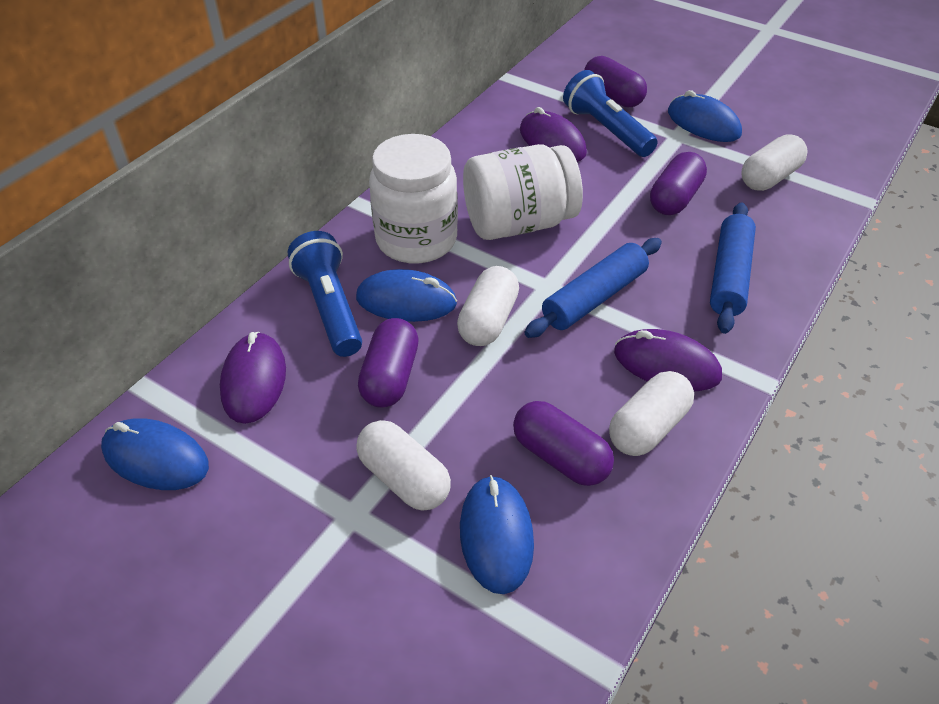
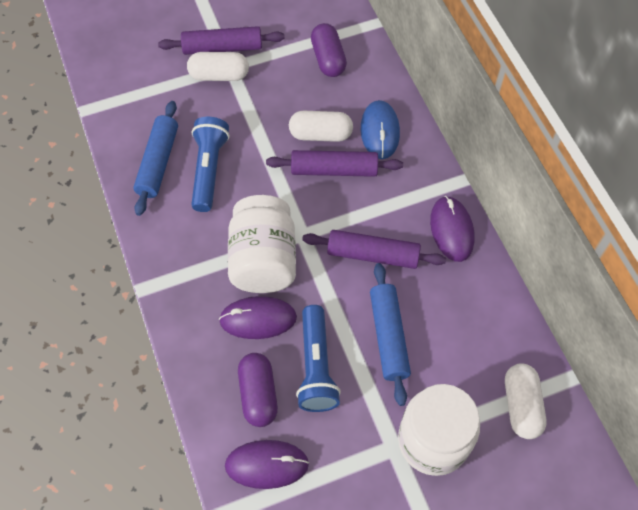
blue mouse: [101,418,209,490] [356,269,457,322] [460,475,534,594] [668,90,742,142] = 4 -> [361,100,400,159] = 1
purple capsule: [358,318,419,408] [513,401,614,486] [584,56,647,107] [650,152,707,215] = 4 -> [238,353,278,427] [311,23,347,77] = 2
purple rolling pin: none = 0 -> [158,26,285,55] [266,150,403,177] [302,230,446,269] = 3
white capsule: [356,420,451,511] [457,266,519,346] [609,371,694,456] [741,134,808,191] = 4 -> [187,52,249,81] [289,111,353,142] [505,363,547,439] = 3

